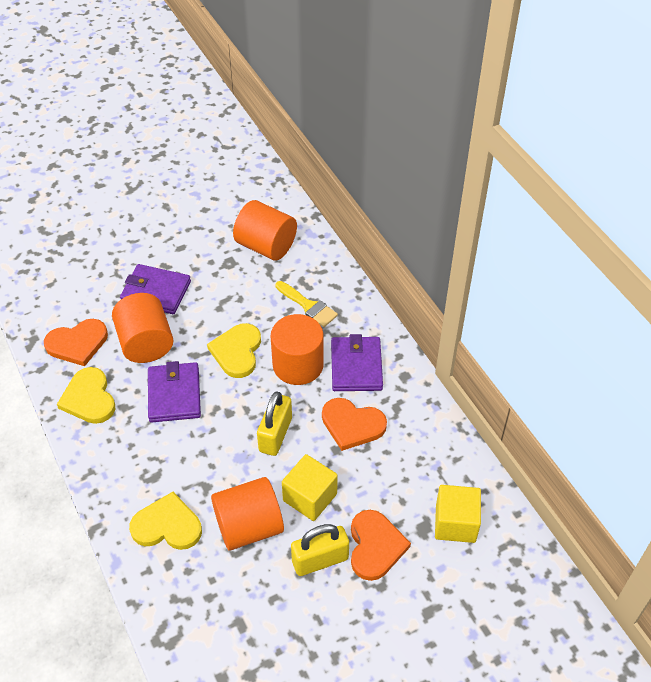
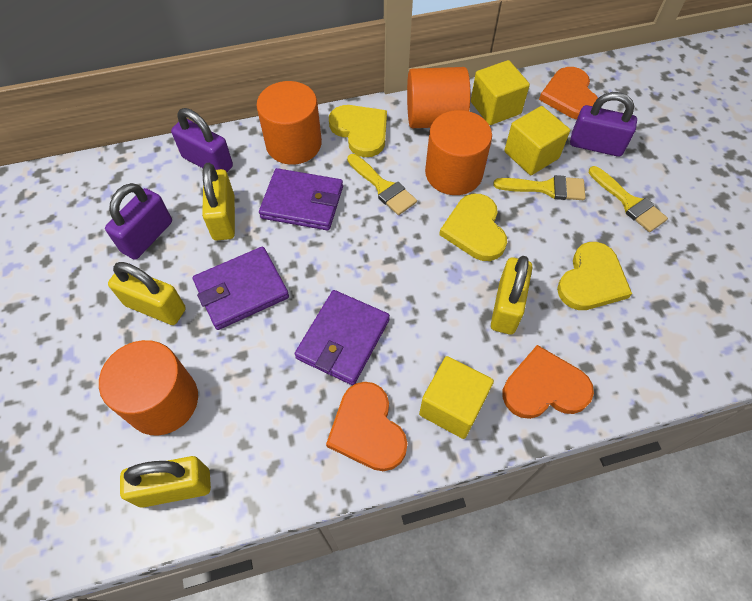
purple padlock: none = 0 -> [105,183,172,260] [171,108,233,172] [570,92,637,157] = 3
yellow brush: [276,281,338,327] = 1 -> [347,154,417,215] [493,175,586,200] [589,166,668,232] = 3
yellow cube: [282,454,338,521] [435,485,481,543] = 2 -> [419,356,494,439] [471,60,530,125] [504,106,570,175] = 3
yellow padlock: [257,391,292,456] [291,524,349,576] = 2 -> [108,262,186,325] [120,456,211,508] [202,163,235,241] [491,256,532,334] = 4

